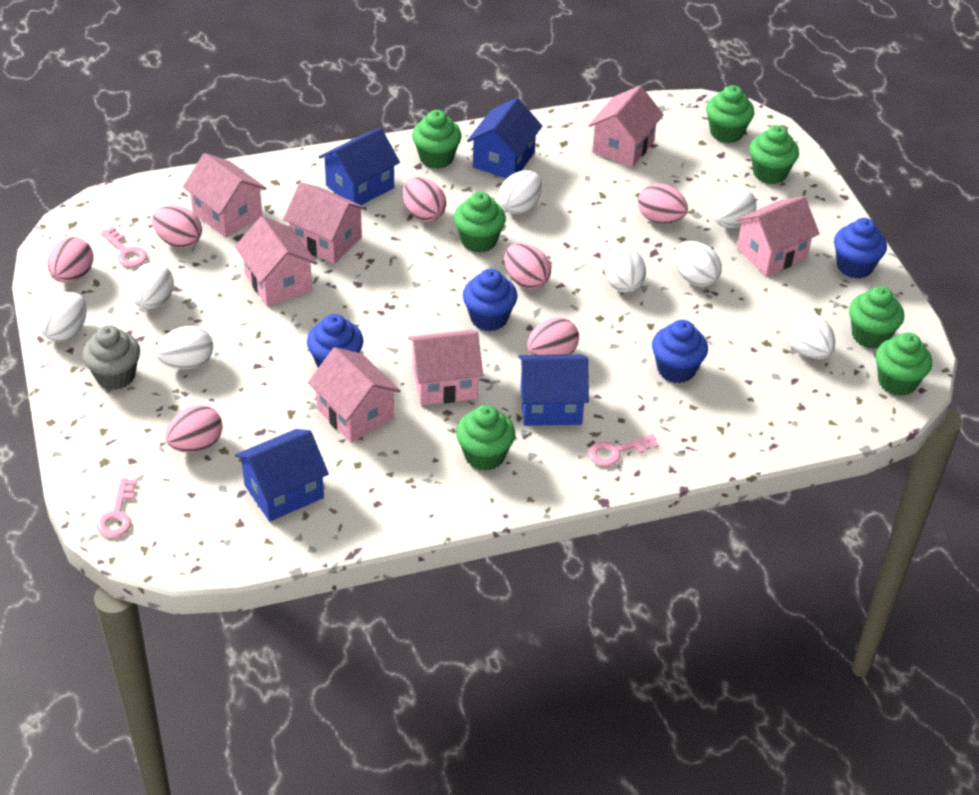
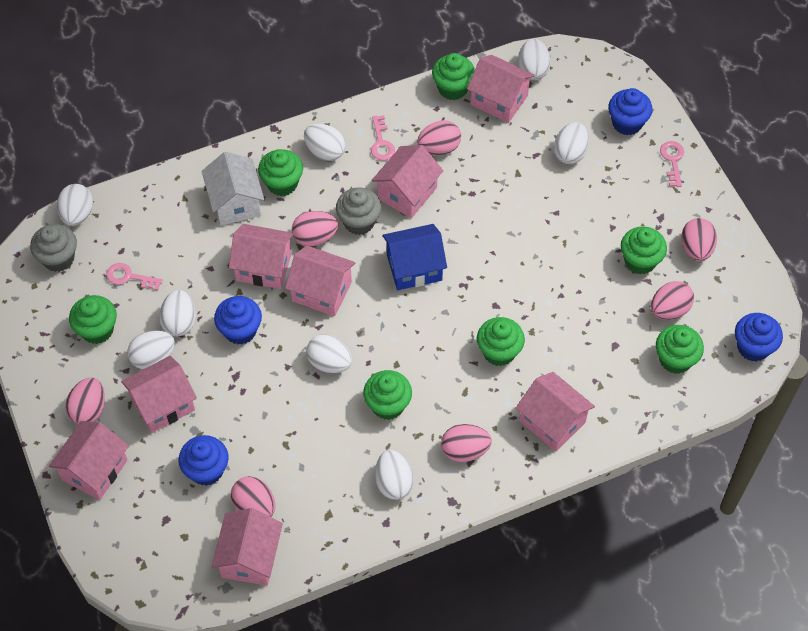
blue house: [235,429,329,522] [319,128,400,205] [467,98,542,178] [518,354,589,426] = 4 -> [383,224,447,290] = 1
grey cupcake: [82,325,140,390] = 1 -> [30,224,77,272] [336,187,381,235] = 2
pink house: [183,153,267,238] [235,216,317,306] [283,182,367,264] [308,347,401,443] [408,330,483,405] [588,86,664,167] [735,196,820,276] = 7 -> [49,421,129,500] [121,356,197,433] [211,508,283,586] [229,224,294,289] [285,246,356,316] [371,145,443,218] [467,55,535,123] [516,372,595,452] = 8
white house: none = 0 -> [202,152,264,226] = 1

